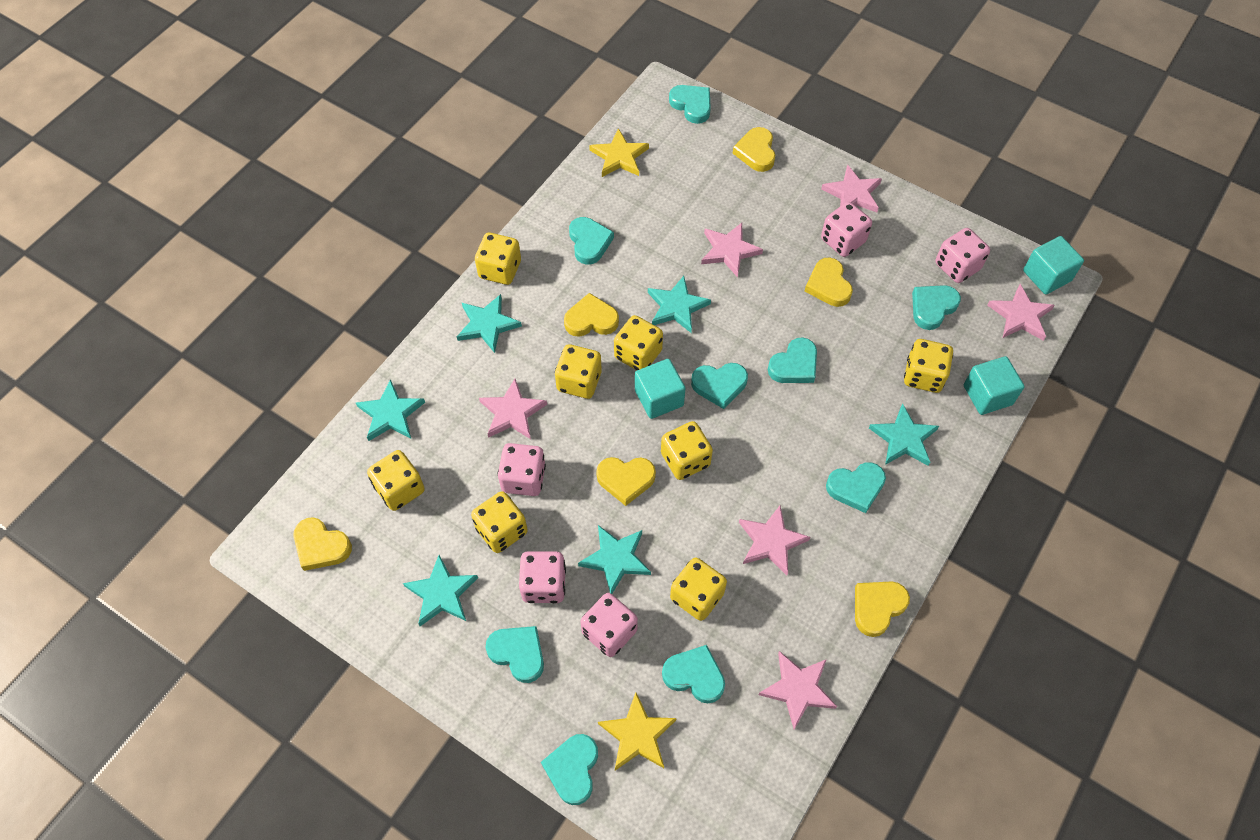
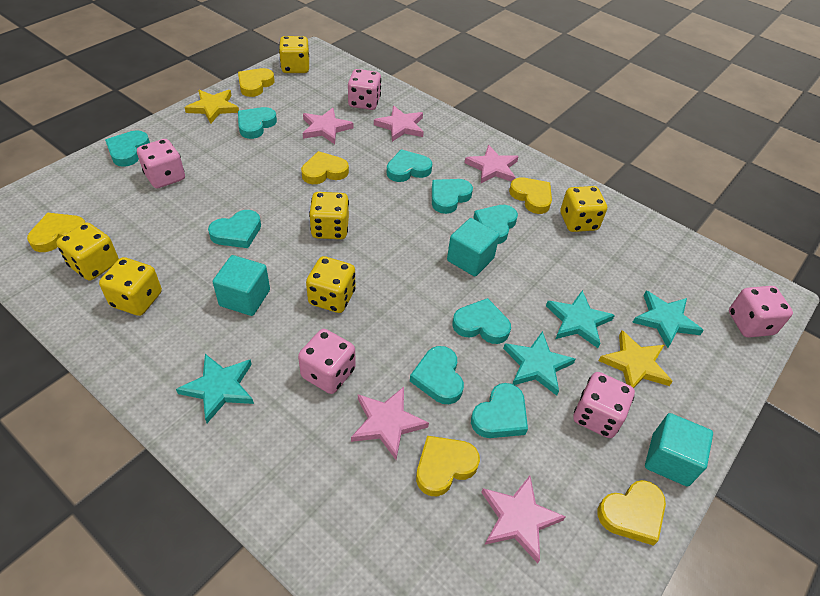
pink star: [479,379,547,439] [701,223,763,278] [739,506,810,575] [759,651,837,729] [821,164,882,212] [987,284,1055,341] = 6 -> [303,108,353,144] [351,387,429,460] [374,106,424,142] [465,145,519,183] [481,476,566,563] = 5
turquoise star: [356,379,425,441] [403,555,478,626] [457,294,522,353] [578,525,651,594] [648,276,711,333] [869,403,939,466] = 6 -> [176,354,254,423] [503,331,576,396] [546,290,615,348] [632,291,704,348] = 4
yellow dice: [367,450,425,511] [471,491,528,553] [475,233,521,285] [555,344,602,399] [614,315,663,370] [661,421,713,480] [670,557,727,621] [904,339,953,393] = 8 -> [56,222,119,281] [99,257,162,316] [279,36,309,73] [306,256,355,313] [309,192,349,239] [560,186,607,232] = 6

